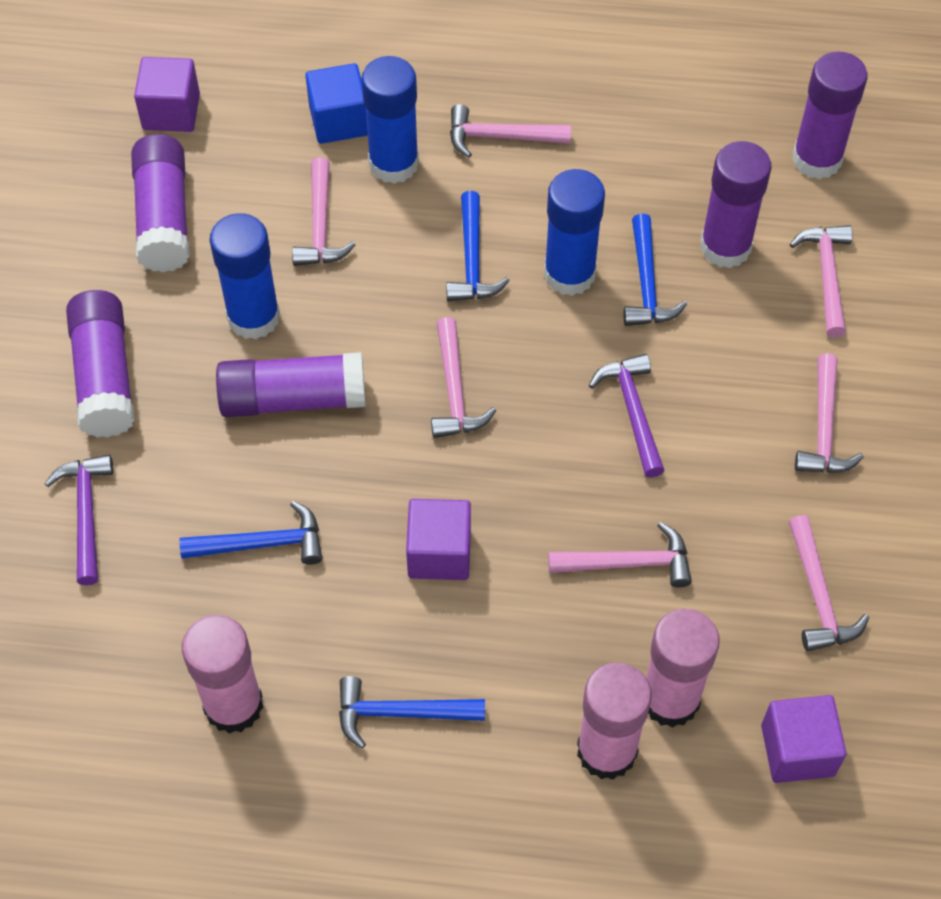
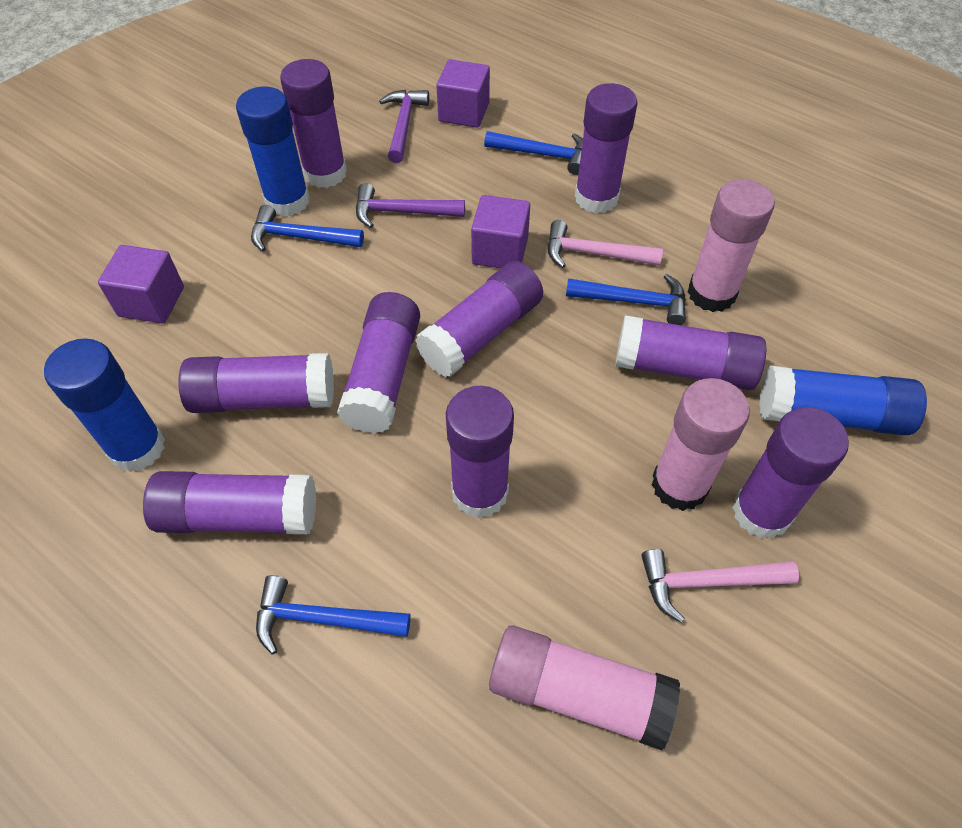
blue cube: [305,63,368,144] = 1 -> none = 0
pink hammer: [292,157,355,266] [431,317,496,438] [450,104,571,158] [548,522,692,588] [789,515,869,651] [790,225,853,337] [795,353,864,473] = 7 -> [548,220,663,268] [641,549,799,623] = 2
purple glue stick: [66,290,135,437] [131,134,190,272] [216,352,366,417] [700,141,771,268] [792,51,867,179] = 5 -> [143,471,316,534] [178,353,334,413] [280,59,347,188] [337,292,420,434] [415,261,543,377] [446,386,514,518] [575,83,638,213] [615,315,766,390] [732,407,849,539] = 9

